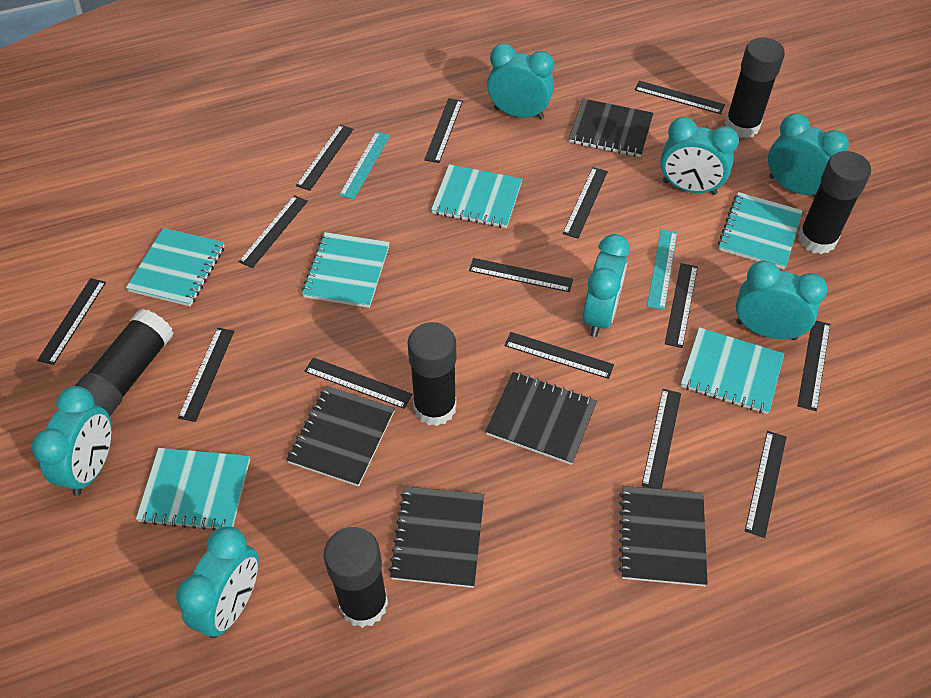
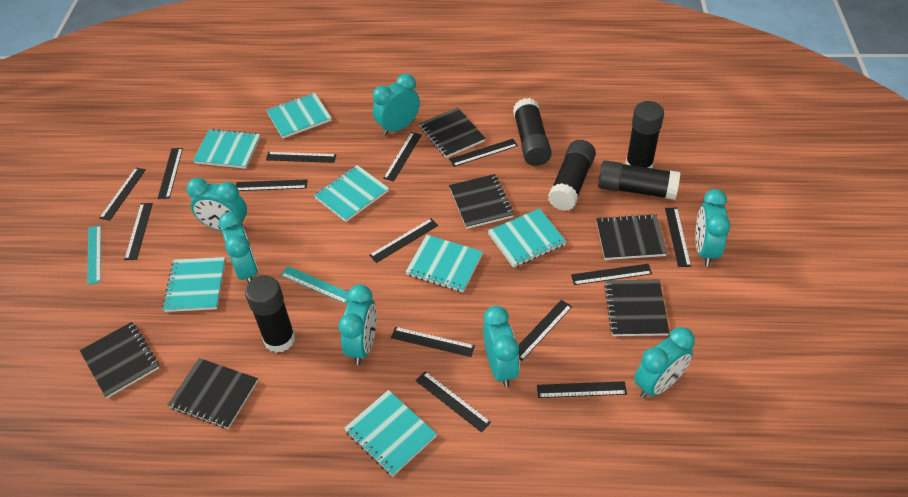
black notebook: [287,386,395,487] [389,486,484,588] [485,372,597,465] [569,99,653,157] [619,486,708,586] = 5 -> [80,322,159,398] [168,358,258,429] [419,107,486,158] [449,174,514,229] [596,214,667,260] [604,280,669,336] = 6
turquoise notebook: [126,228,225,306] [136,448,250,531] [302,232,390,308] [431,164,522,228] [681,327,784,414] [718,192,803,269] = 6 -> [162,257,226,312] [193,129,260,169] [266,93,332,139] [314,165,389,222] [344,390,437,476] [406,235,483,292] [488,208,566,267] = 7

